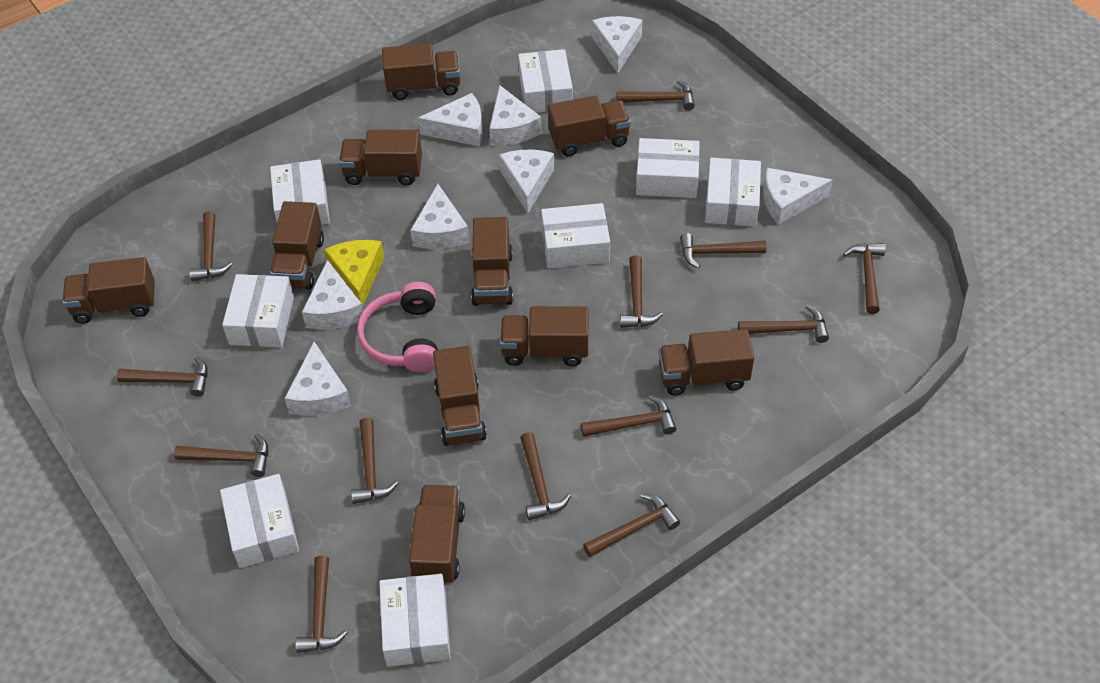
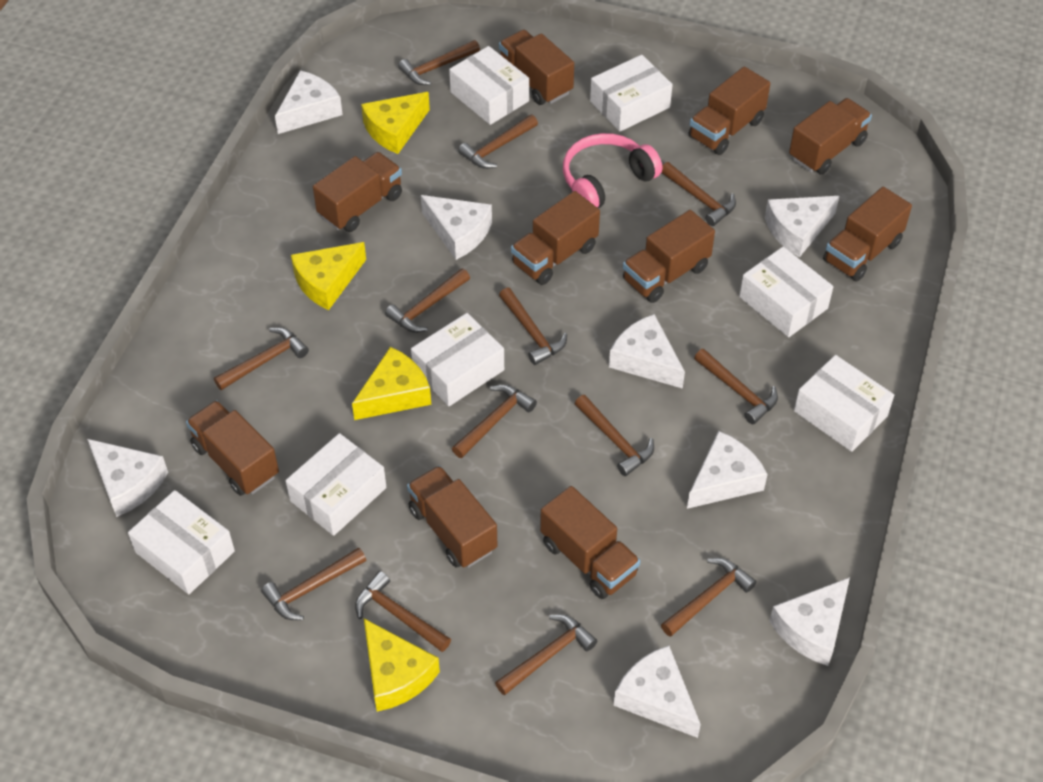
white box: [220,474,299,568] [222,274,294,347] [270,159,330,225] [379,574,451,667] [518,49,573,113] [541,203,610,269] [636,138,700,198] [705,157,761,227] = 8 -> [128,490,235,594] [286,433,386,536] [411,313,504,406] [449,46,529,125] [590,55,673,132] [739,247,833,337] [794,355,894,452] = 7
yellow cheese: [324,240,384,307] = 1 -> [291,242,366,310] [352,347,431,420] [361,92,430,154] [364,619,440,712] = 4

